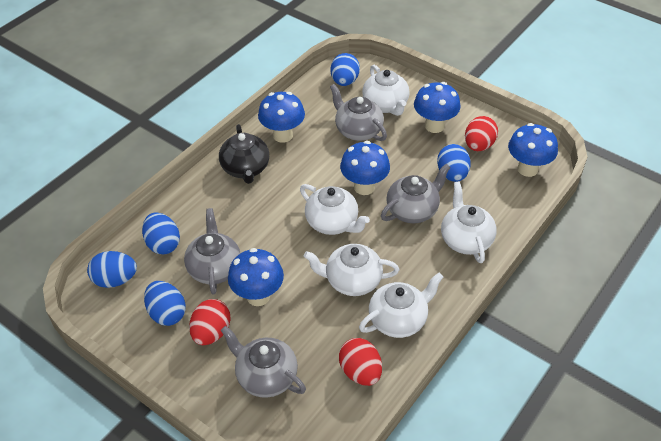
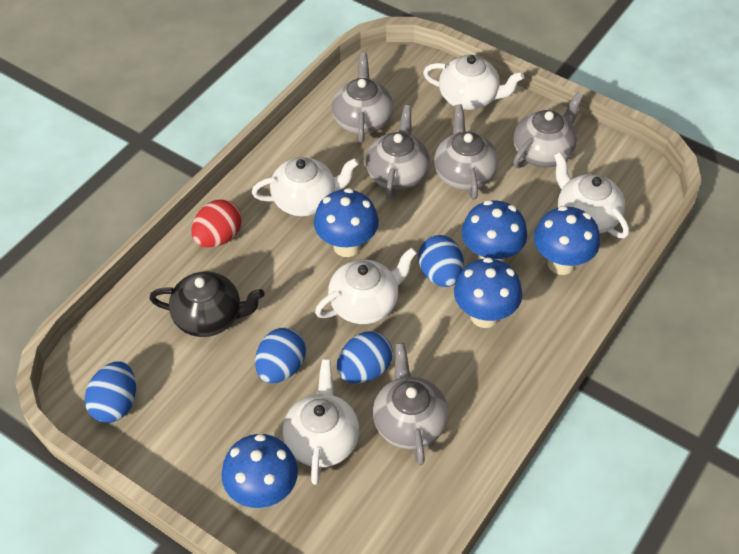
blue egg: [87,251,137,288] [142,212,180,254] [144,281,186,326] [330,53,360,86] [437,144,471,182] = 5 -> [85,361,136,423] [255,328,306,383] [337,331,392,383] [418,235,464,287] = 4
grey teapot: [184,208,240,295] [221,326,306,398] [330,84,387,141] [381,164,451,223] = 4 -> [332,52,393,143] [366,105,430,200] [373,343,449,465] [434,104,498,200] [513,92,584,168] = 5
red egg: [189,299,231,345] [339,338,382,386] [465,116,498,151] = 3 -> [192,199,242,248] = 1

